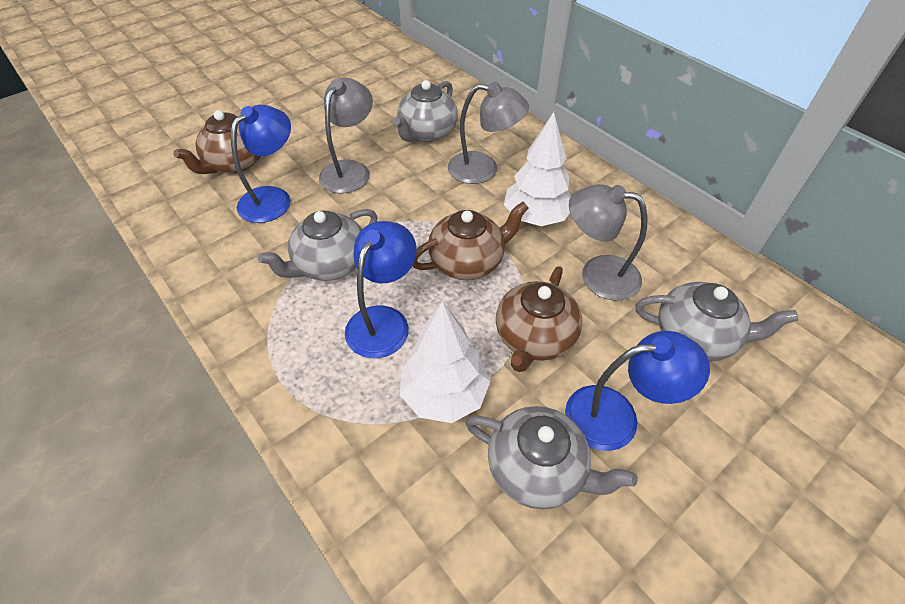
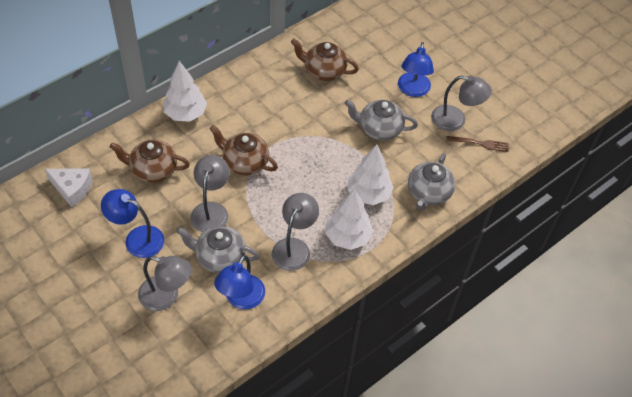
brown fork: none = 0 -> [446,136,509,152] = 1
grey lamp: [319,78,373,193] [448,82,529,184] [569,184,647,301] = 3 -> [138,256,192,311] [190,155,230,232] [272,193,319,271] [431,76,492,131] = 4
grey teapot: [258,209,377,281] [394,80,458,142] [465,406,637,509] [636,282,798,361] = 4 -> [176,226,259,273] [344,100,418,141] [408,153,455,210] = 3
white cheese: none = 0 -> [45,168,93,207] = 1
white tree: [400,301,490,423] [504,112,571,226] = 2 -> [163,61,207,122] [325,189,373,250] [347,145,394,205] = 3

